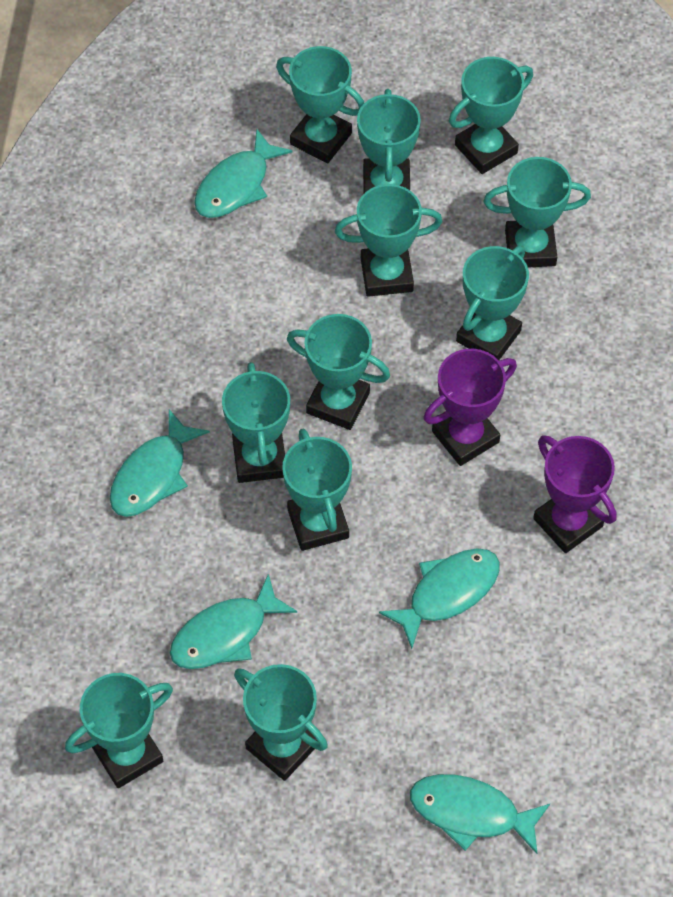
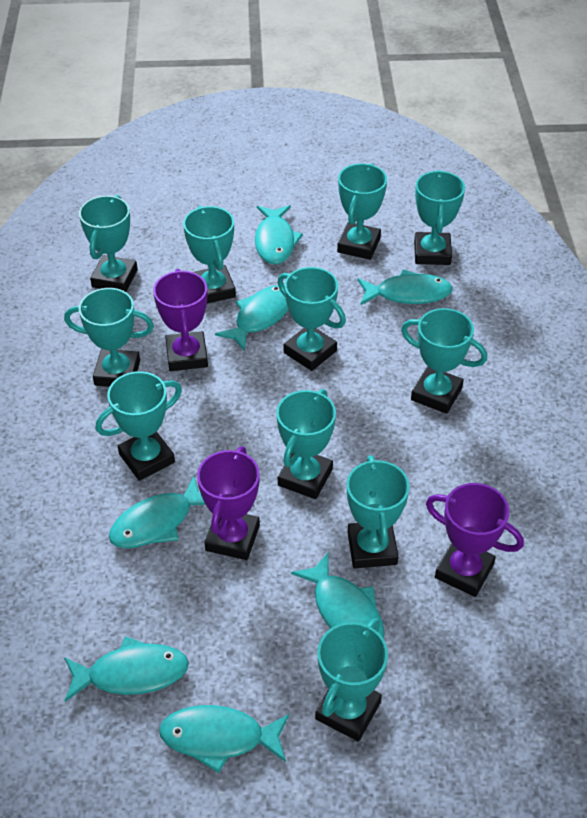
purple trophy: [423,349,517,466] [533,435,617,553] = 2 -> [153,269,208,371] [197,446,260,560] [426,483,524,597] = 3
turquoise fish: [110,409,210,517] [170,574,297,669] [194,129,292,218] [379,548,500,649] [410,774,550,854] = 5 -> [64,636,189,702] [109,476,206,548] [159,705,289,773] [215,285,289,351] [255,205,303,265] [291,552,385,639] [358,269,453,305] = 7

